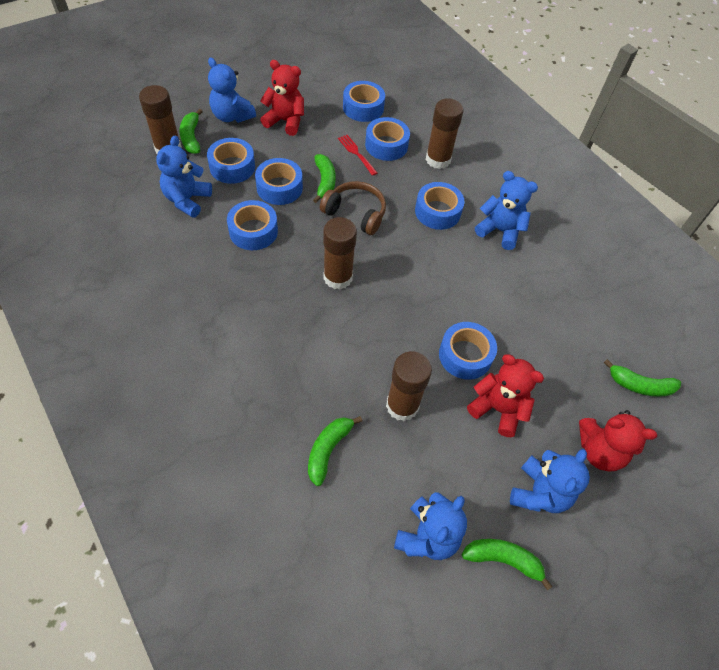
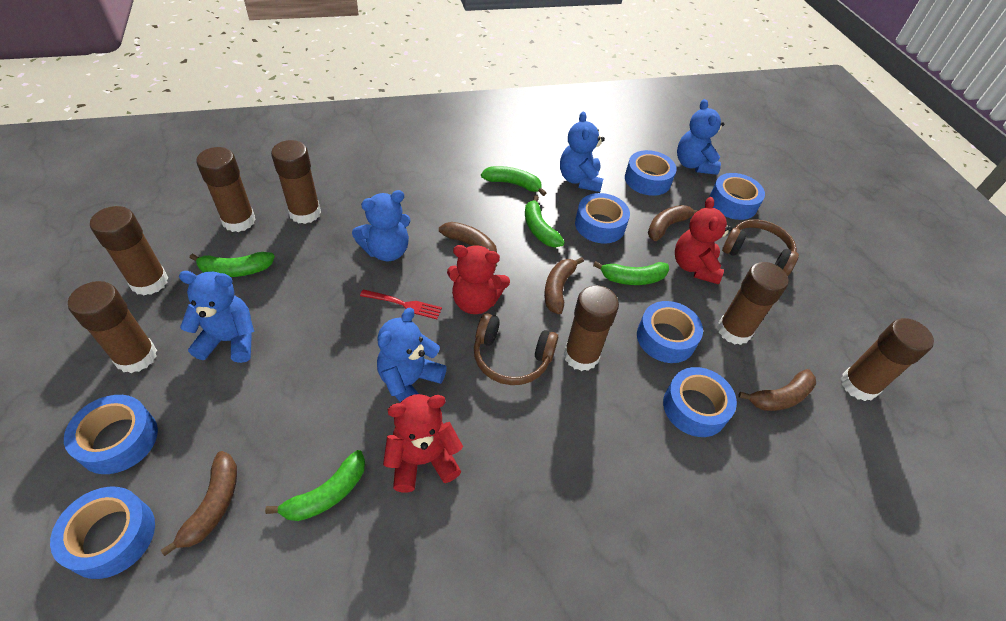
brown banana: none = 0 -> [161,451,237,556] [439,222,497,267] [544,257,584,314] [648,205,699,241] [739,369,816,411] = 5
brown glue stick: [139,85,182,154] [323,217,357,290] [386,351,432,421] [426,98,463,169] = 4 -> [68,281,157,373] [90,206,168,295] [196,147,256,232] [271,140,321,224] [564,285,619,371] [717,262,789,345] [841,318,934,401] = 7
brown headphones: [320,181,386,235] = 1 -> [474,313,558,385] [722,219,799,276] = 2

